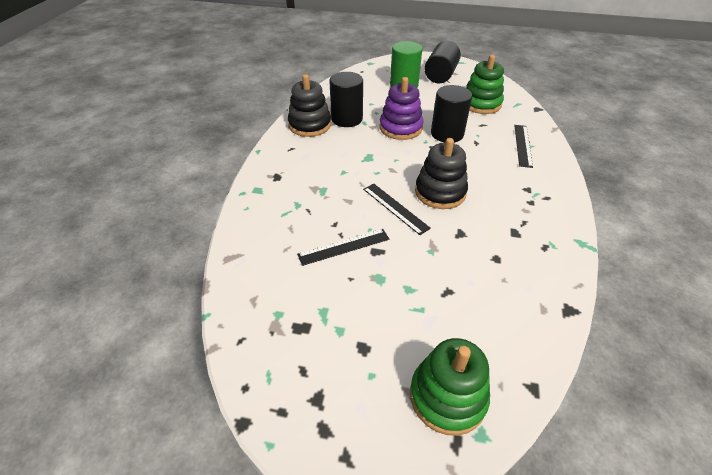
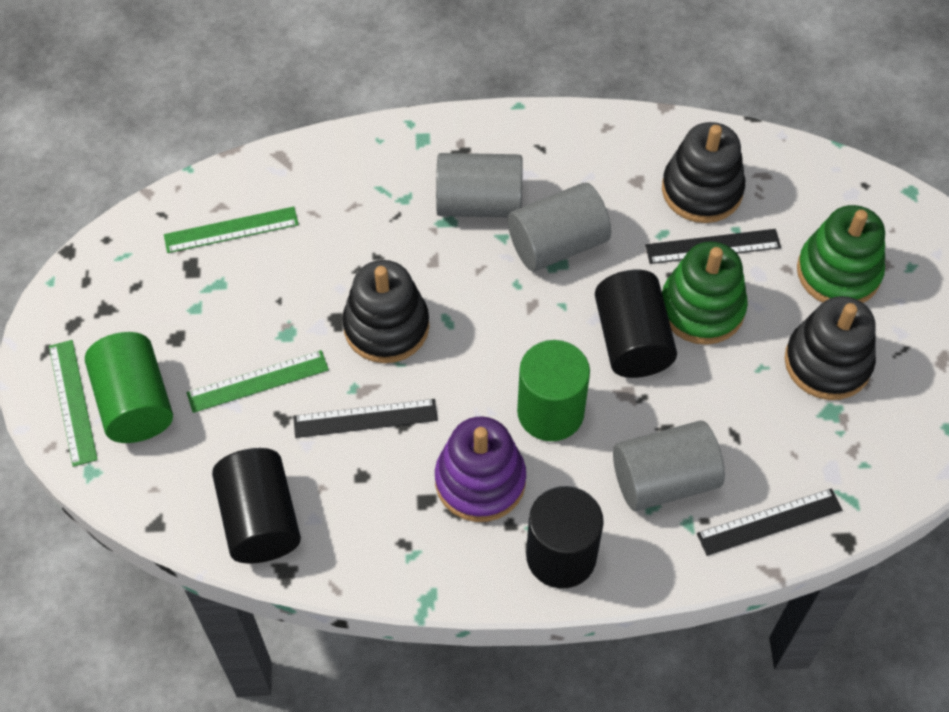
black stacking toy: [288,74,331,137] [415,138,468,209] = 2 -> [342,260,429,363] [662,122,745,223] [785,296,876,400] = 3
green cylinder: [390,41,423,87] = 1 -> [85,332,173,443] [517,340,590,441] = 2
green ruler: none = 0 -> [49,340,98,467] [164,207,299,253] [187,350,329,413] = 3
grey cylinder: none = 0 -> [436,153,523,217] [508,183,611,271] [613,421,725,511] = 3

